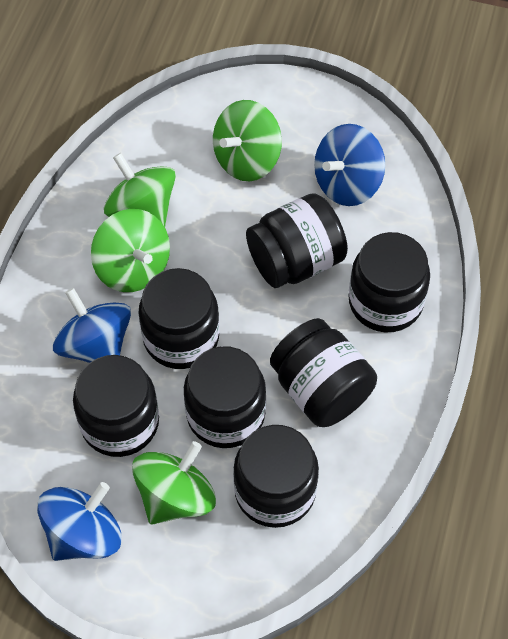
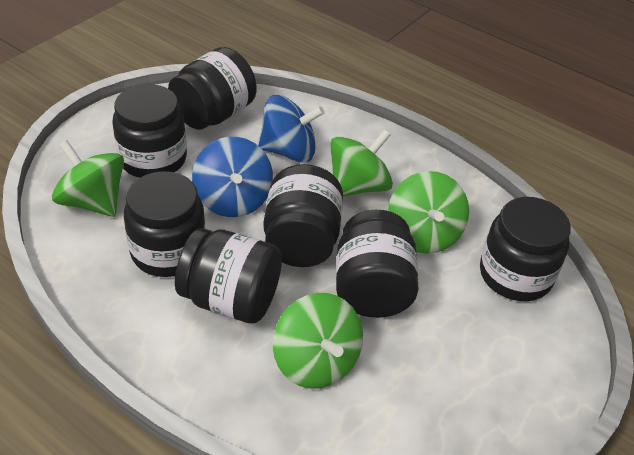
blue spinning top: [37,482,122,561] [53,288,131,363] [314,124,385,206] = 3 -> [192,137,273,217] [258,95,324,163] = 2

